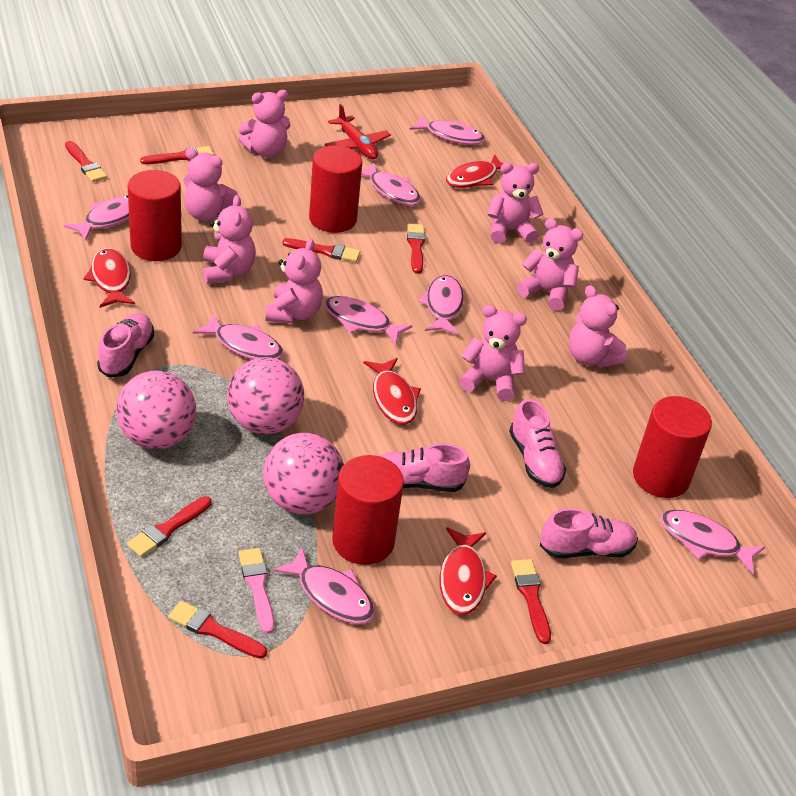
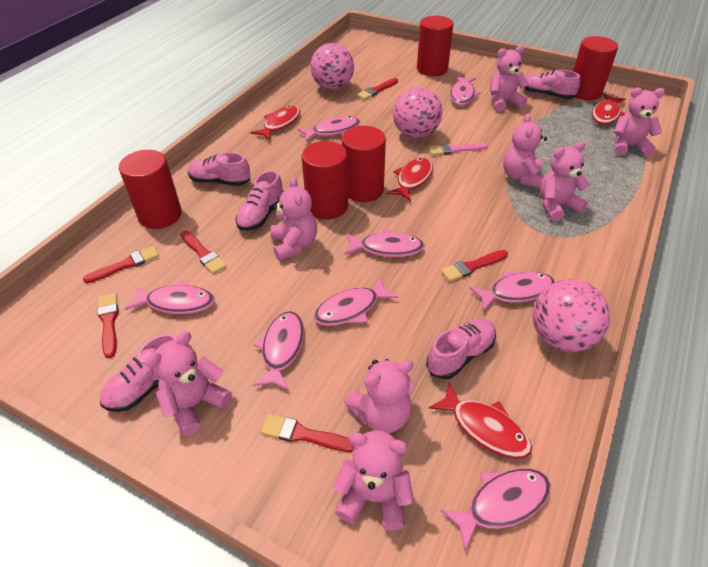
pink shoe: [97,313,154,377] [380,443,470,492] [509,399,566,488] [540,508,638,558] = 4 -> [100,333,177,412] [187,152,250,186] [235,170,283,231] [426,318,496,379] [524,70,580,99] = 5
red brush: [65,141,107,182] [127,496,212,557] [140,146,214,164] [168,601,267,659] [282,238,361,262] [407,224,425,274] [511,559,551,644] = 7 -> [83,246,159,284] [98,293,119,359] [180,231,227,274] [261,414,354,452] [357,78,398,100] [441,250,508,282] = 6
red cylinder: [128,170,182,261] [309,146,362,233] [332,455,404,565] [633,396,712,498] = 4 -> [119,150,182,229] [302,141,348,220] [342,126,386,202] [417,16,453,76] [573,36,618,100] = 5
red plane: [325,104,391,160] = 1 -> none = 0

